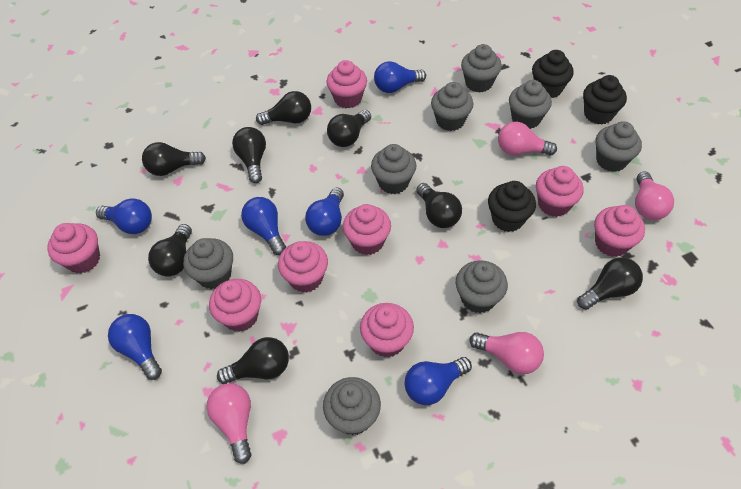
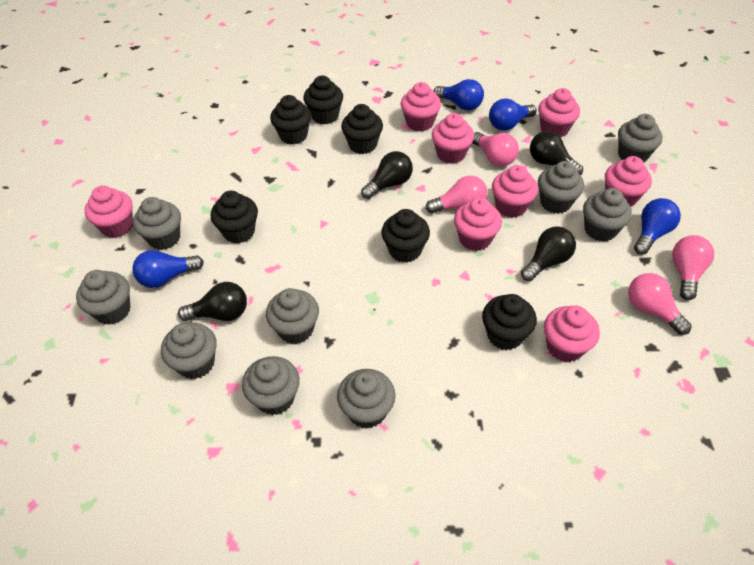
black cupcake: [488,181,536,232] [532,50,574,98] [583,75,627,124] = 3 -> [211,191,258,243] [270,95,311,145] [303,76,343,124] [341,104,383,154] [381,209,430,263] [482,294,537,350] = 6
black light bulb: [142,142,206,176] [148,224,192,277] [217,337,289,384] [232,127,266,183] [256,91,311,125] [327,110,371,147] [416,183,462,228] [578,257,643,310] = 8 -> [178,282,247,321] [361,151,413,199] [521,226,576,281] [530,131,583,175] = 4
blue light bulb: [96,198,152,234] [108,314,162,380] [241,197,286,255] [305,188,344,236] [374,61,426,93] [405,357,472,405] = 6 -> [132,250,204,288] [434,79,484,111] [489,98,536,131] [634,198,681,255] = 4
grey cupcake: [183,238,233,289] [323,377,381,436] [371,144,417,194] [431,82,473,131] [456,260,508,313] [461,44,502,93] [509,80,552,129] [596,121,642,172] = 8 -> [76,270,130,325] [133,197,181,250] [161,323,217,379] [242,356,300,415] [266,288,319,344] [337,369,396,429] [538,161,584,214] [583,188,632,242] [618,114,663,163] = 9

